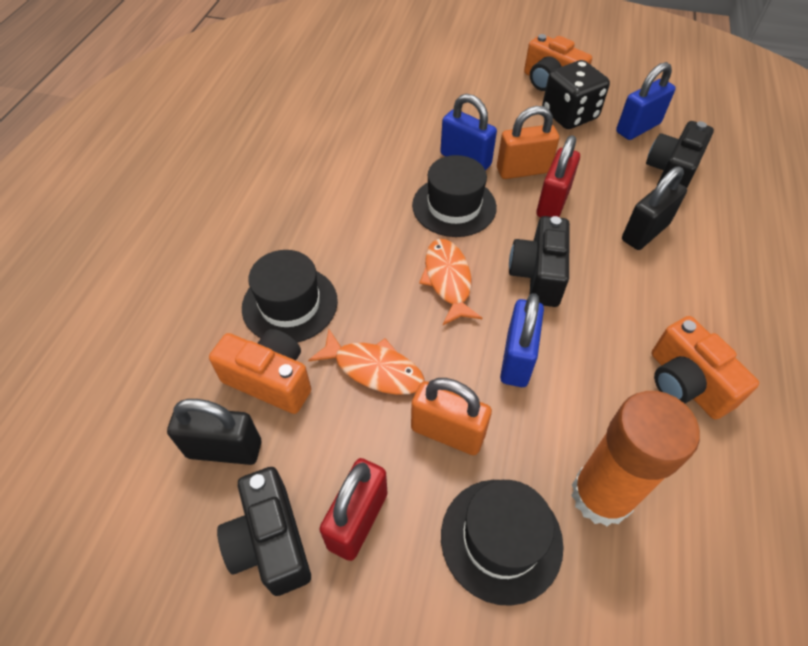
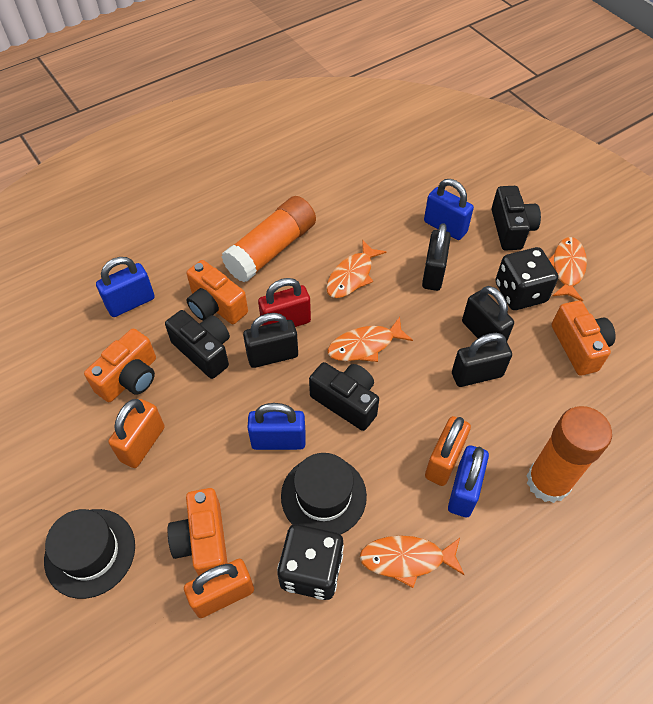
black dice: [542,60,610,129] = 1 -> [277,524,344,600] [495,247,558,310] = 2
black hat: [242,250,338,343] [412,155,497,237] [441,480,564,606] = 3 -> [44,509,135,599] [281,453,367,535] = 2
black padlock: [167,399,261,465] [622,166,687,250] = 2 -> [243,313,298,368] [422,223,451,291] [452,333,512,387] [462,286,514,342] = 4
blue padlock: [440,94,497,170] [500,293,544,387] [616,62,676,140] = 3 -> [96,257,155,317] [248,403,306,450] [424,179,474,240] [448,445,489,517] = 4
orange camera: [209,329,311,414] [524,34,592,91] [652,316,759,420] = 3 -> [84,328,156,402] [168,488,227,576] [186,260,248,324] [552,300,616,376] = 4
orange fish: [308,329,425,395] [419,239,482,325] = 2 -> [326,240,386,298] [327,317,413,362] [360,536,464,588] [549,237,587,302] = 4
orange glue stick: [571,391,700,526] = 1 -> [221,196,316,282] [527,406,612,503] = 2
orange padlock: [411,378,492,455] [497,106,559,179] = 2 -> [108,399,165,468] [184,559,254,618] [425,416,471,486] = 3
red padlock: [319,458,388,561] [536,135,580,218] = 2 -> [258,278,311,327] = 1

